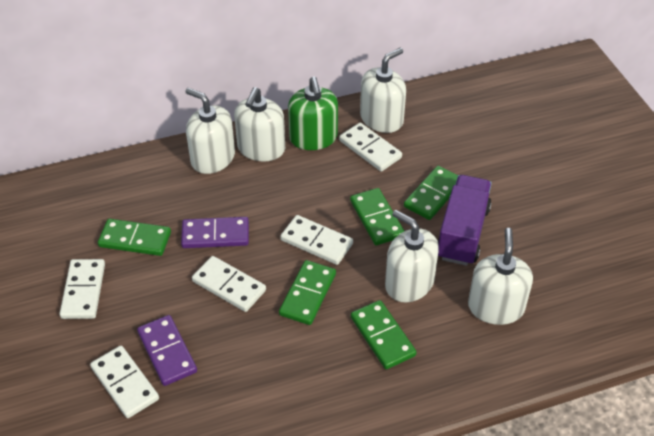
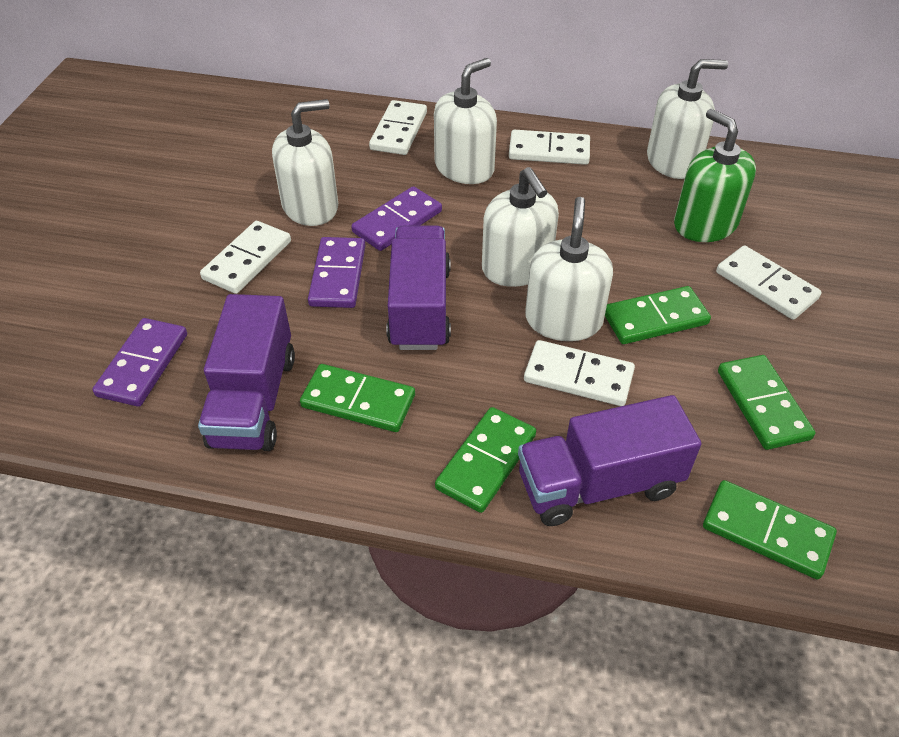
purple domino: [137,315,197,386] [181,217,249,248] = 2 -> [93,318,187,407] [308,237,365,308] [351,186,442,251] = 3
purple truck: [437,175,492,266] = 1 -> [198,294,295,451] [386,226,451,350] [518,395,701,526] = 3

